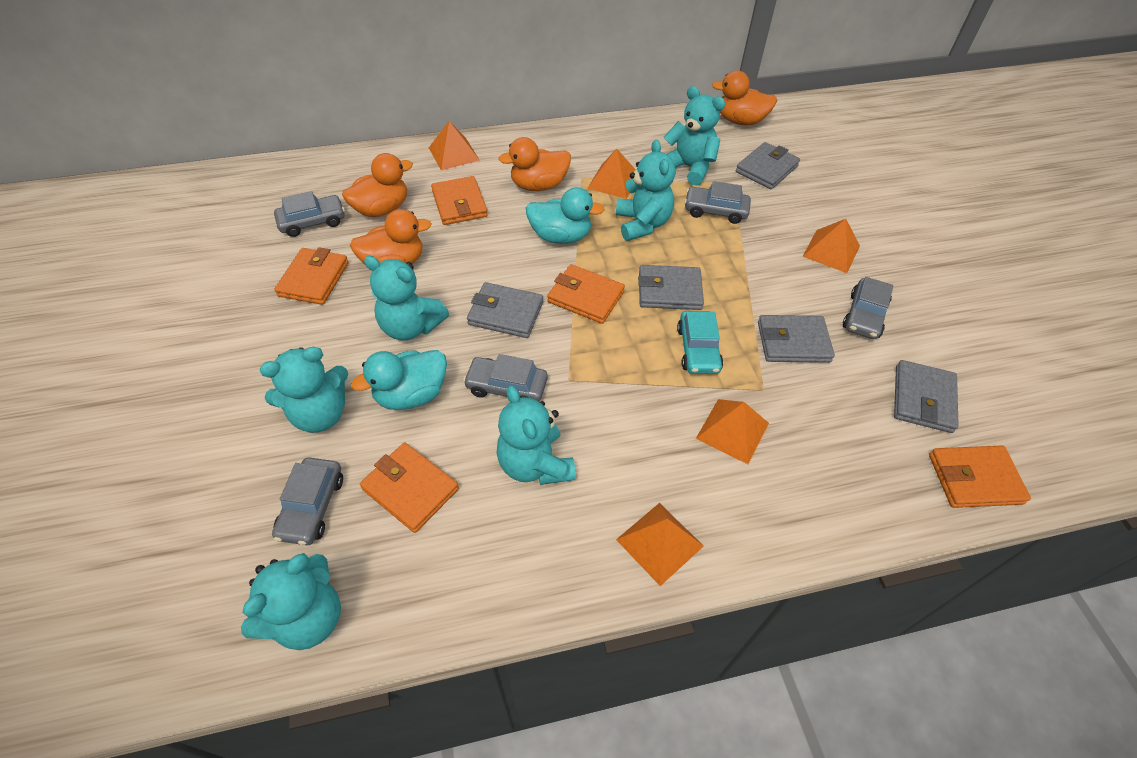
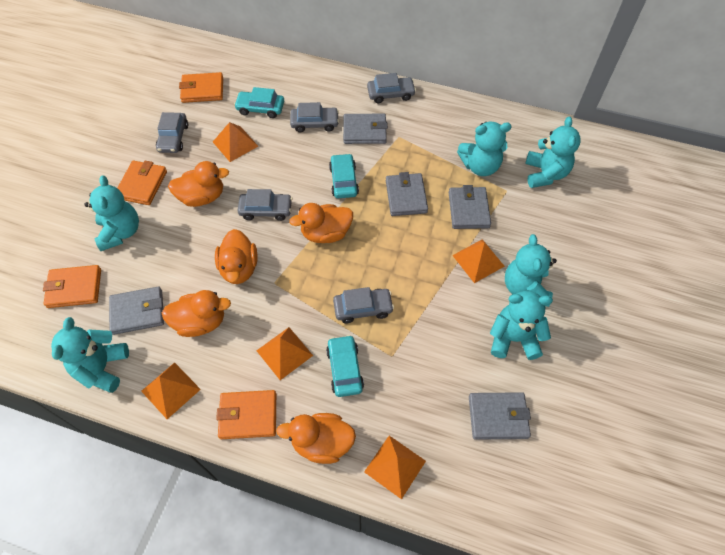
orange duck: [342,153,413,217] [350,209,432,264] [498,137,571,191] [712,70,777,125] = 4 -> [162,290,231,337] [168,161,229,207] [215,229,258,284] [276,413,356,464] [289,203,353,243] = 5
orange wallet: [274,247,349,305] [360,443,459,533] [431,176,488,225] [547,264,625,324] [929,446,1031,508] = 5 -> [43,265,101,308] [117,161,167,205] [179,72,223,103] [216,390,276,439] = 4
turquoise car: [677,311,723,374] = 1 -> [234,87,284,118] [326,335,364,397] [329,153,359,198] = 3
turquoise duck: [351,350,447,410] [526,187,605,244] = 2 -> none = 0

